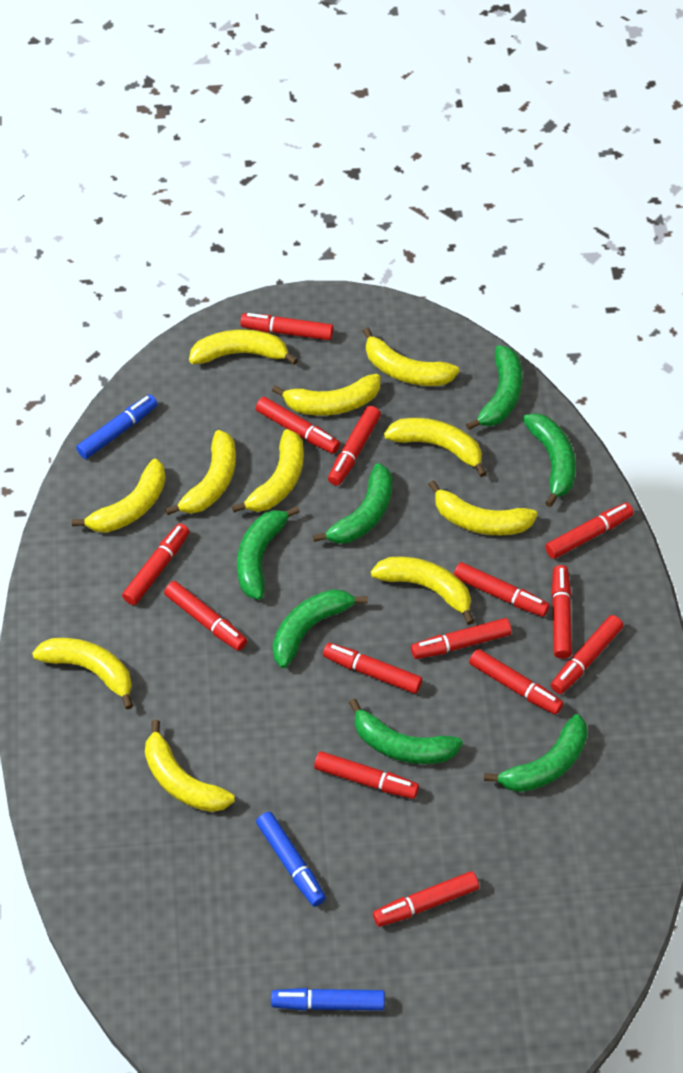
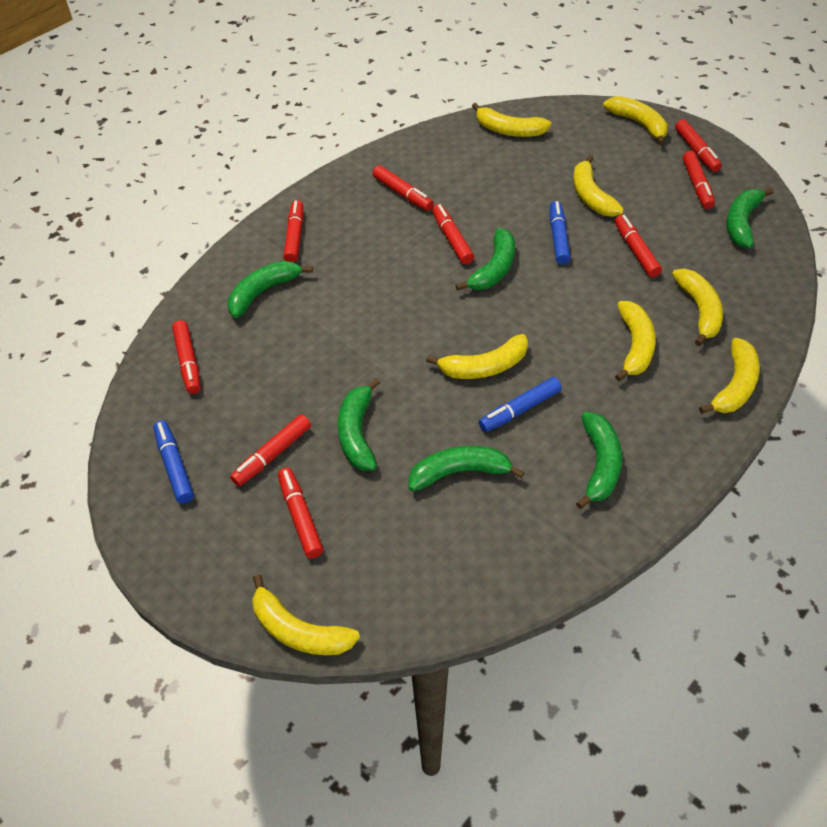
green banana: [237,506,300,600] [273,589,368,668] [313,463,392,544] [349,698,463,764] [466,345,522,430] [484,714,588,792] [522,413,576,507] = 7 -> [228,261,313,318] [338,378,380,471] [409,446,524,491] [455,228,515,291] [576,412,622,509] [726,188,774,248] = 6
red marker: [122,523,189,605] [164,581,247,651] [240,313,333,340] [256,397,340,454] [314,751,419,799] [323,643,422,694] [328,406,381,486] [373,871,479,927] [411,618,512,659] [454,562,550,617] [469,649,563,715] [545,503,634,559] [551,565,572,659] [551,615,623,694] = 14 -> [172,320,201,394] [230,414,311,486] [278,468,323,558] [283,200,303,263] [373,165,434,211] [432,204,474,264] [615,215,662,277] [675,119,722,172] [683,151,715,209] = 9
yellow banana: [32,638,133,710] [72,459,166,533] [145,720,235,812] [165,430,236,515] [189,329,298,365] [232,429,304,513] [272,374,380,416] [363,327,459,386] [371,556,474,625] [384,418,487,477] [428,480,538,535] = 11 -> [252,574,360,655] [426,334,528,379] [472,103,552,137] [573,155,624,217] [603,96,668,145] [615,301,656,381] [672,269,723,346] [699,338,760,414] = 8

